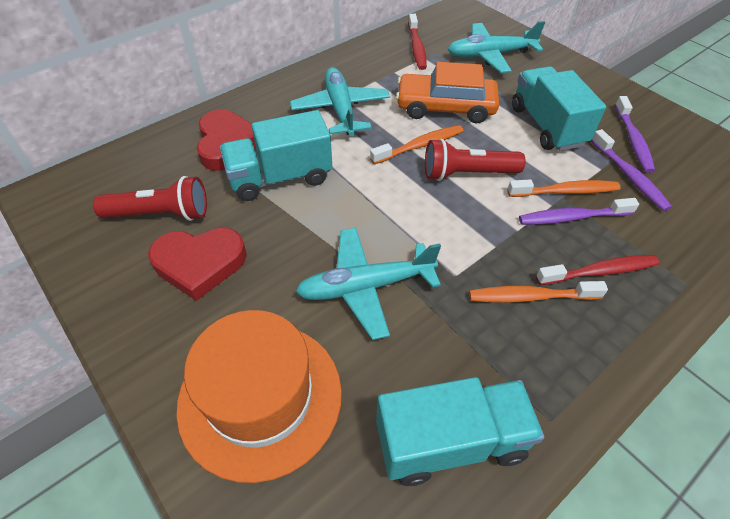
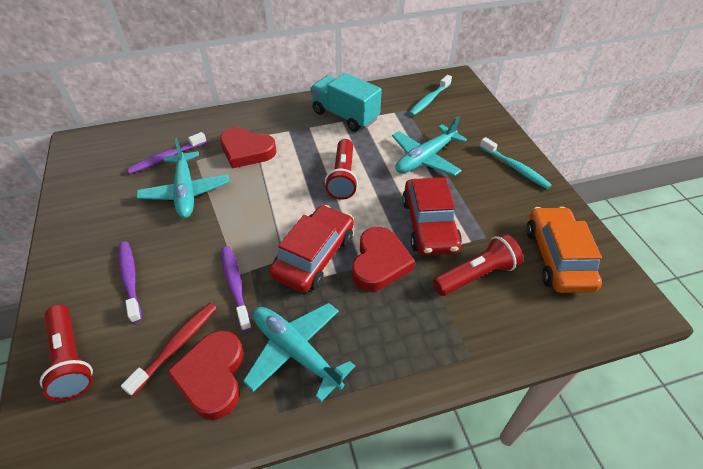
orange hat: [176,310,342,483] = 1 -> none = 0
orange toothbrush: [370,125,464,164] [469,281,608,303] [507,179,621,197] = 3 -> none = 0
red car: none = 0 -> [269,205,354,293] [402,177,462,256] = 2
red flashlight: [93,176,207,221] [425,139,526,181] = 2 -> [40,305,93,401] [325,139,358,200] [433,234,523,296] = 3
red heart: [148,228,247,301] [197,109,256,171] = 2 -> [167,330,244,420] [220,127,276,169] [352,227,415,291] = 3
red toothbrush: [408,14,427,70] [536,255,659,285] = 2 -> [121,303,216,396] = 1
turquoise toothbrush: none = 0 -> [409,75,452,116] [480,137,552,189] = 2
turquoise truck: [220,110,332,201] [376,377,544,486] [512,66,606,151] = 3 -> [311,73,382,132] = 1

